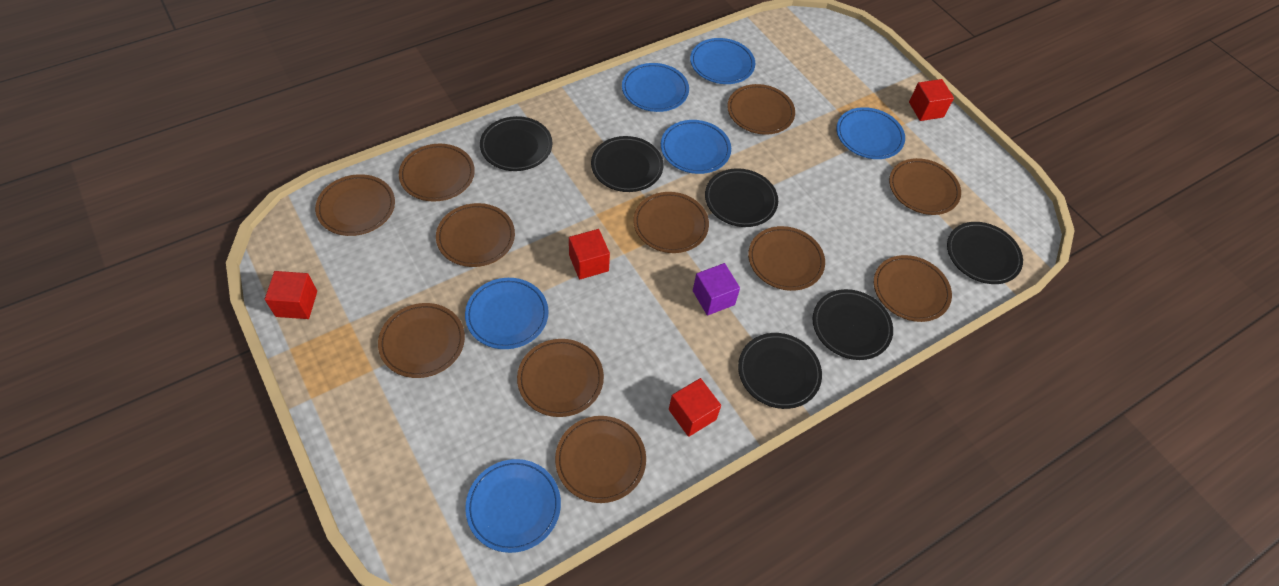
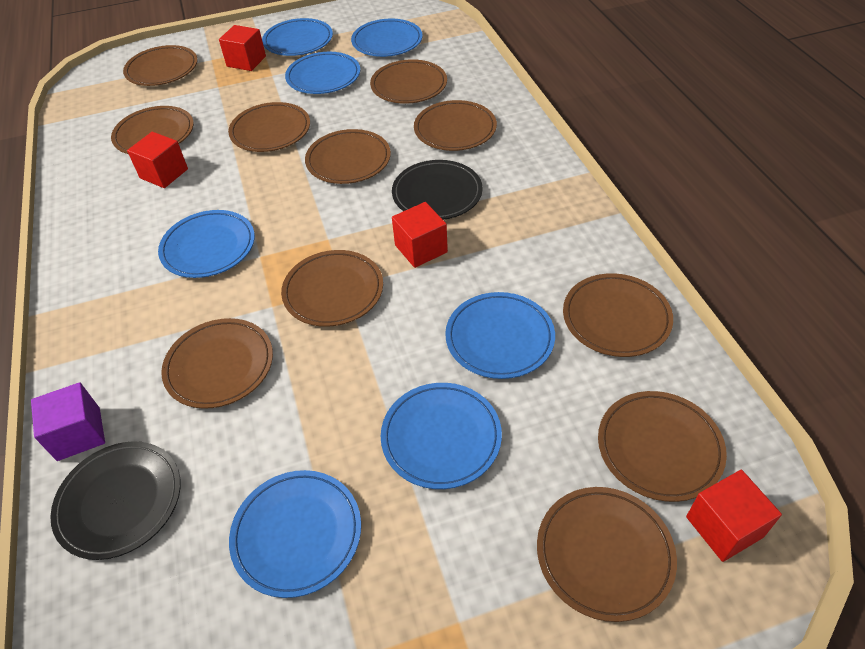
black plate: [480,116,553,171] [591,136,663,192] [705,168,778,227] [738,333,822,409] [813,289,893,360] [947,222,1023,284] = 6 -> [50,441,181,560] [392,160,483,220] = 2
blue plate: [465,278,549,349] [465,459,561,553] [622,63,689,112] [661,120,731,174] [690,38,755,84] [836,107,905,159] = 6 -> [158,210,255,278] [229,470,361,598] [262,18,333,56] [285,52,360,94] [351,19,423,57] [381,383,502,489] [445,292,555,379] = 7

